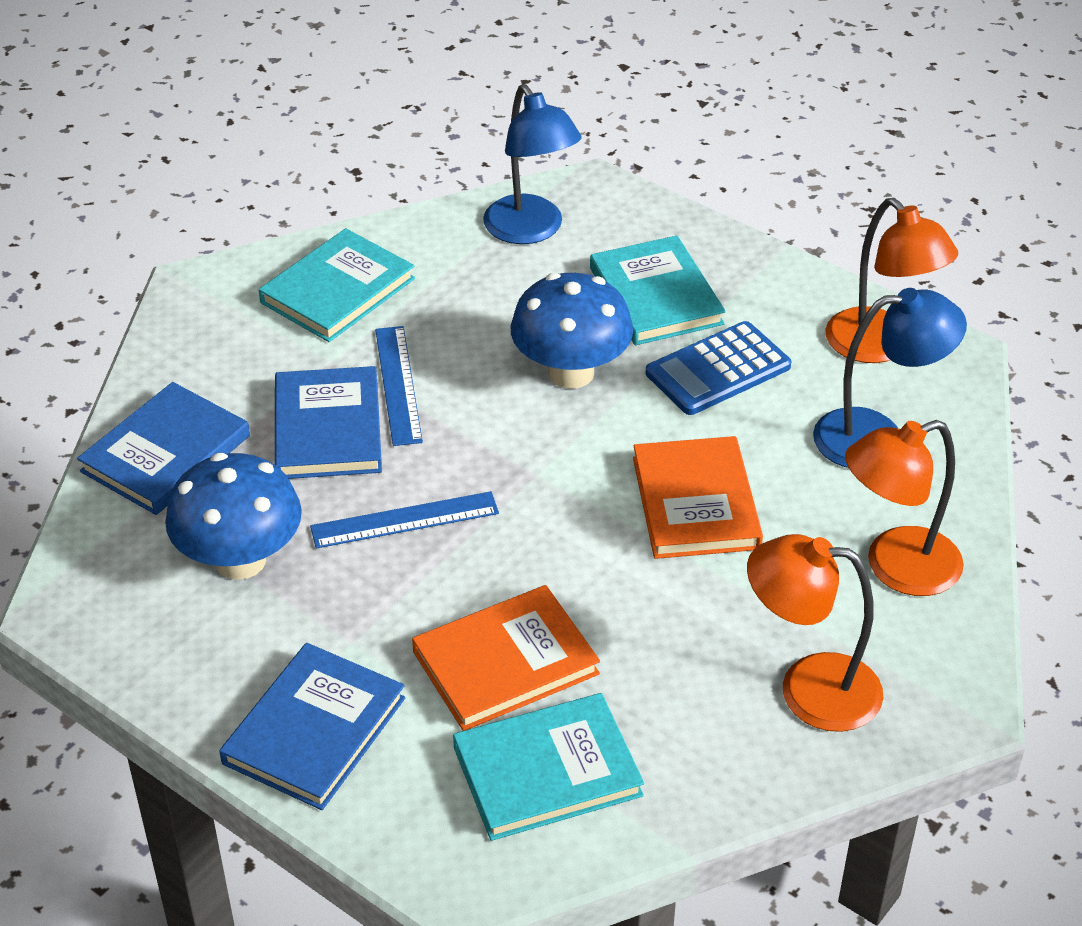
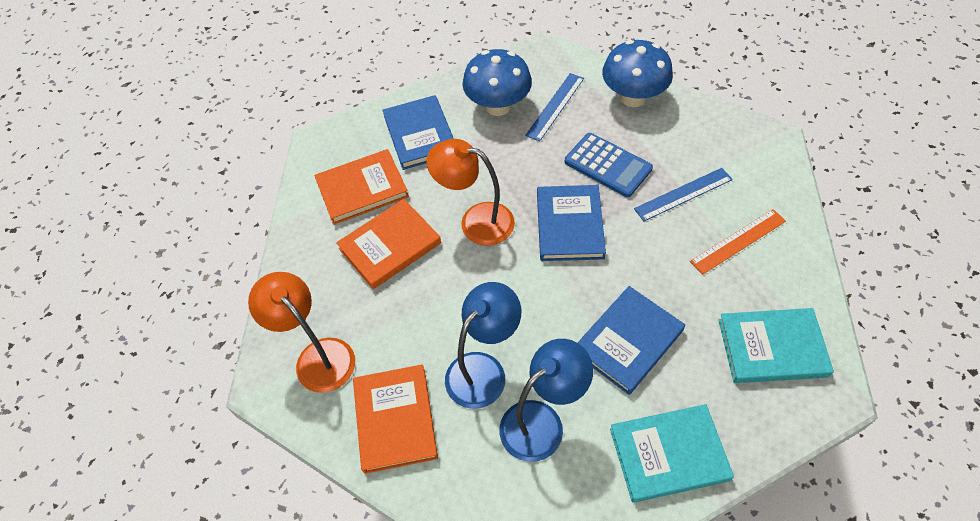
orange book: [412,585,600,731] [633,436,763,559] = 2 -> [314,149,409,225] [336,199,441,289] [353,364,438,474] = 3
orange lamp: [747,534,883,732] [825,198,958,363] [845,420,964,596] = 3 -> [248,272,355,393] [427,139,515,246] = 2
orange ruler: none = 0 -> [690,209,786,275] = 1
turquoise book: [259,228,415,342] [453,693,644,841] [590,235,726,345] = 3 -> [610,404,734,503] [719,308,834,383] = 2

